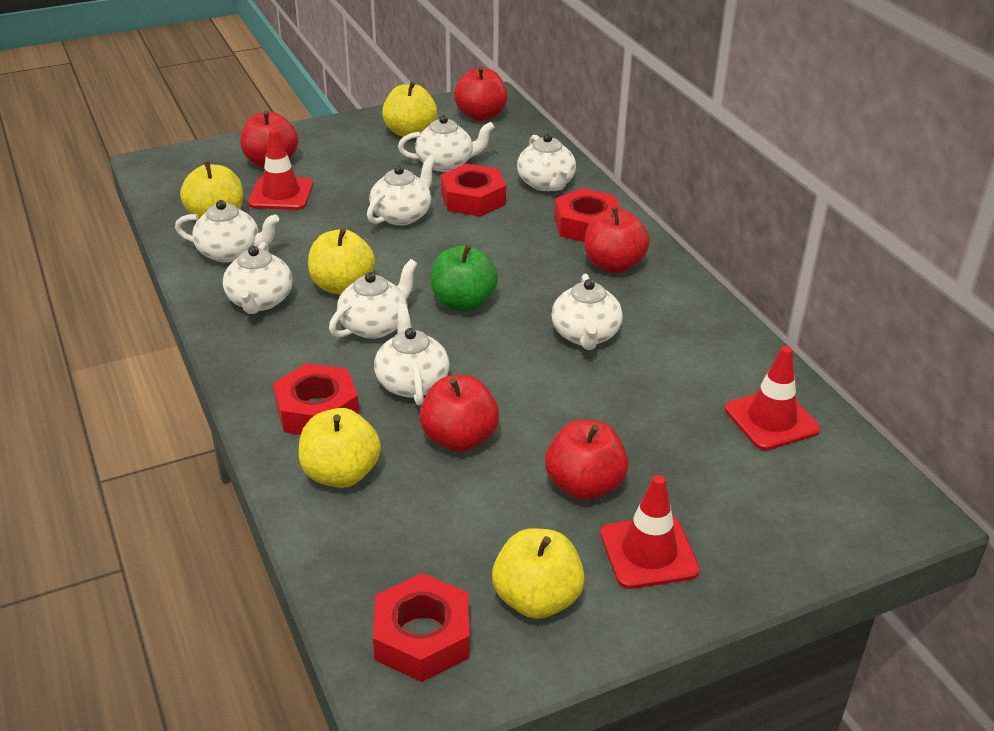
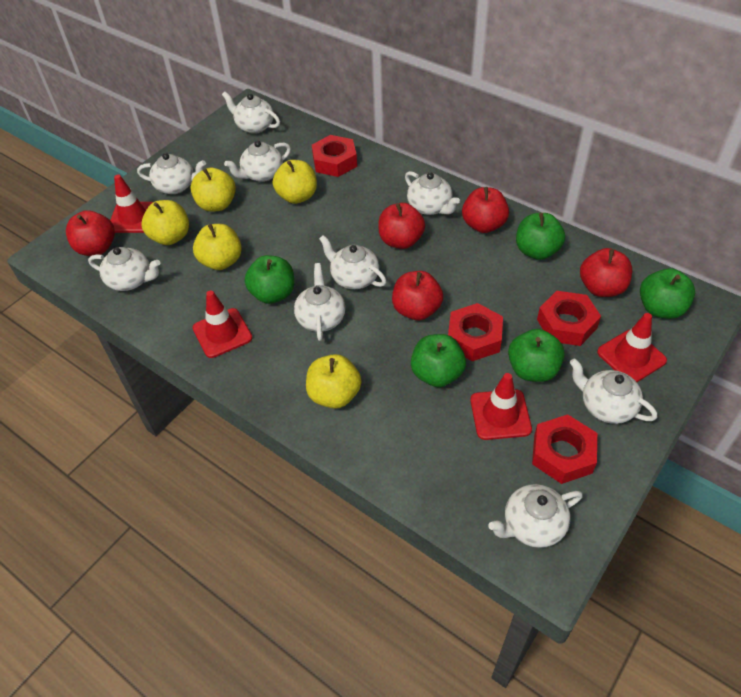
green apple: [430,244,498,312] = 1 -> [244,255,294,304] [411,334,466,387] [508,329,565,382] [516,213,565,260] [640,268,695,319] = 5
red traffic cone: [248,129,313,210] [600,475,700,589] [725,346,820,450] = 3 -> [110,174,153,233] [193,290,252,358] [470,373,532,440] [597,313,667,382] = 4
white teapot: [175,200,279,263] [223,242,292,314] [329,259,417,339] [367,156,435,226] [374,304,449,405] [398,115,494,172] [517,133,576,191] [552,274,623,350] = 8 -> [88,247,160,291] [137,153,206,194] [222,91,280,134] [224,140,291,182] [294,263,346,341] [319,235,387,289] [405,171,460,215] [488,484,583,548] [570,358,657,424] = 9

